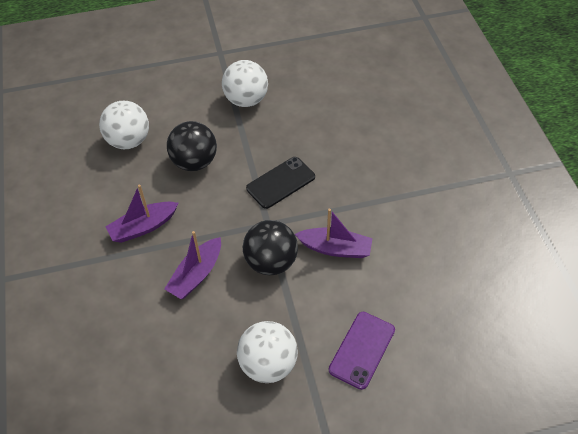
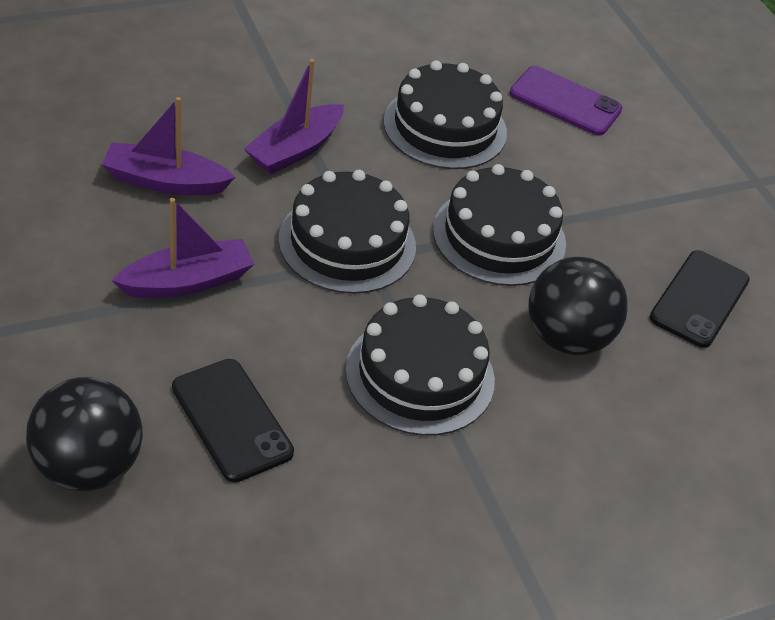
black cake: none = 0 -> [278,170,416,294] [346,294,495,436] [384,60,507,169] [433,164,566,286] = 4
black phone: [246,157,315,209] = 1 -> [172,359,294,483] [650,250,750,348] = 2
white ball: [99,101,149,149] [222,60,268,107] [237,321,298,383] = 3 -> none = 0

